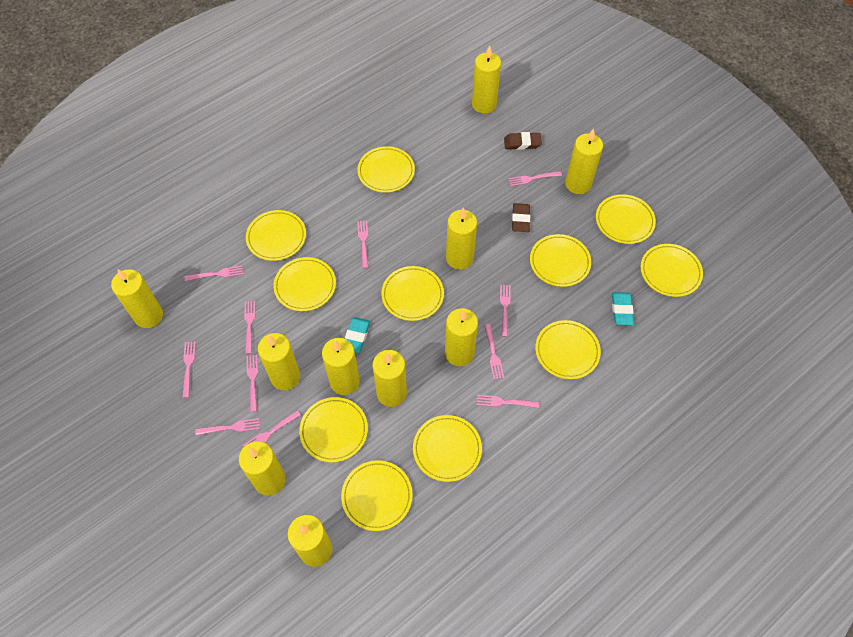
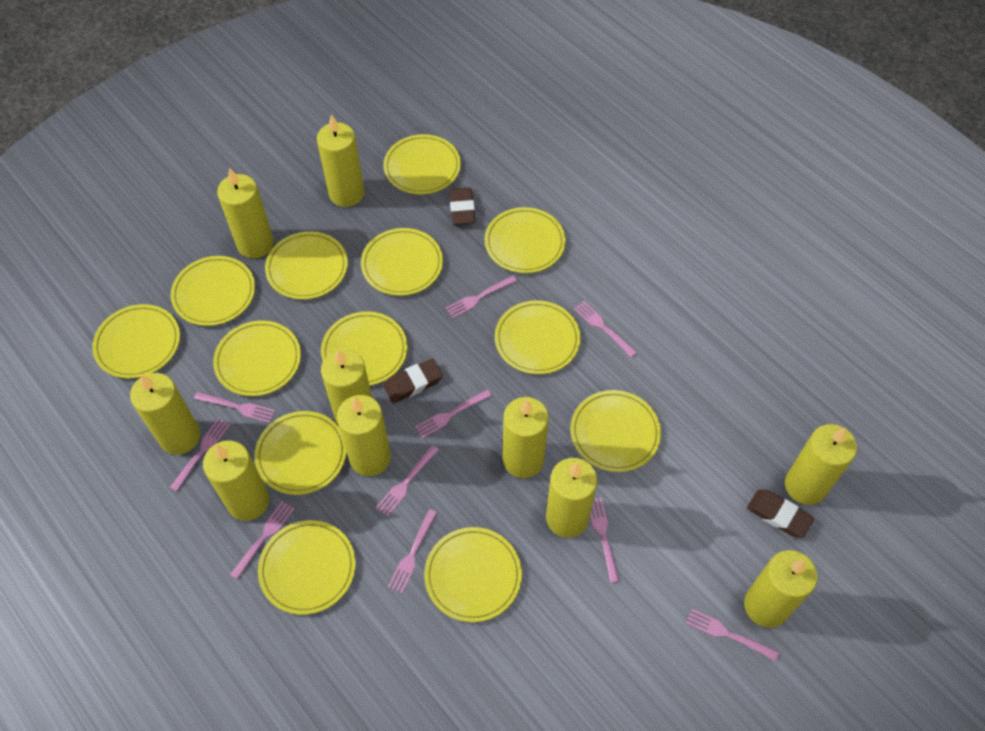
brown eraser: [504,132,542,150] [512,203,530,232] = 2 -> [384,358,443,403] [449,188,475,225] [747,490,814,538] = 3
pink fork: [182,342,196,398] [184,266,243,281] [195,418,260,435] [242,410,301,447] [244,301,255,354] [246,355,258,412] [357,221,369,268] [476,395,539,408] [484,324,504,380] [500,285,511,337] [508,171,562,186] = 11 -> [170,418,230,492] [194,392,275,423] [230,501,295,580] [376,445,439,517] [388,509,437,593] [415,389,492,439] [445,275,517,319] [573,301,637,358] [590,498,620,583] [686,609,779,661] = 10
turquoise eraser: [345,317,371,353] [612,292,634,325] = 2 -> none = 0
yellow plate: [246,210,306,261] [273,257,336,311] [299,397,368,462] [341,460,413,531] [357,146,415,193] [381,266,444,321] [413,415,482,482] [530,234,591,287] [535,320,601,379] [596,194,656,244] [641,244,703,297] = 11 -> [92,304,180,379] [171,256,255,326] [213,320,301,396] [254,411,347,495] [258,520,356,615] [265,231,348,300] [321,312,408,386] [361,228,443,296] [383,134,461,195] [424,527,522,622] [485,207,566,273] [495,300,581,374] [570,390,661,472] = 13

